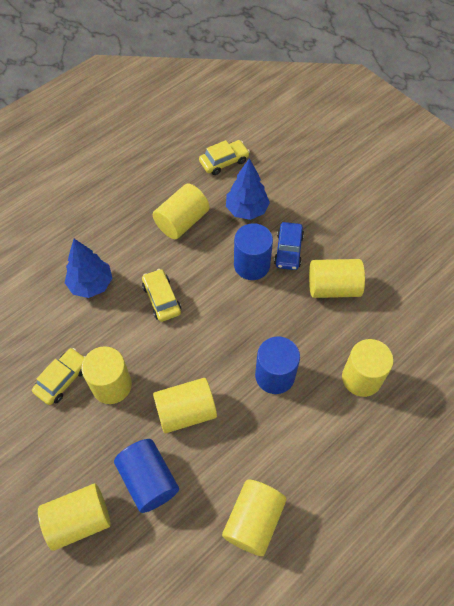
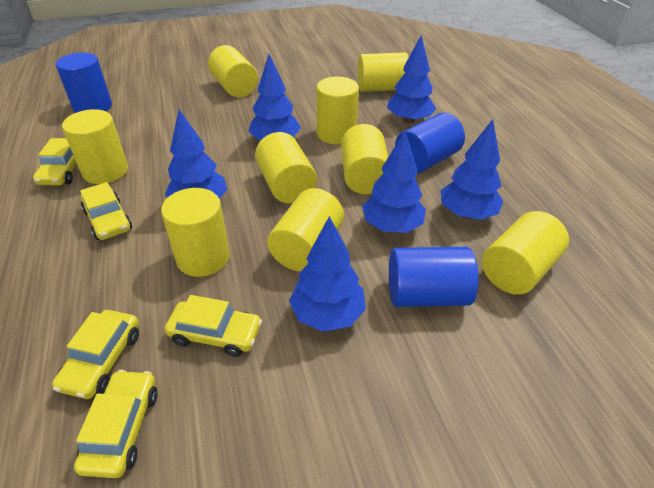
blue car: [274,222,304,270] = 1 -> none = 0
blue tree: [65,239,112,298] [226,158,270,220] = 2 -> [165,110,228,199] [248,54,301,140] [289,216,366,331] [362,131,426,233] [387,35,436,124] [441,119,503,220] = 6
yellow car: [32,348,85,405] [142,269,181,322] [199,140,250,175] = 3 -> [33,138,77,185] [52,310,139,399] [74,370,158,478] [80,182,132,240] [165,295,262,357] = 5
yellow cylinder: [38,484,111,551] [81,346,132,404] [153,184,209,239] [153,378,217,433] [222,480,287,556] [309,259,365,298] [342,339,394,397] = 7 -> [62,109,128,184] [161,188,230,277] [208,45,258,97] [255,132,317,203] [267,188,344,272] [317,77,359,144] [341,124,388,194] [357,52,409,92] [482,211,569,294] = 9

